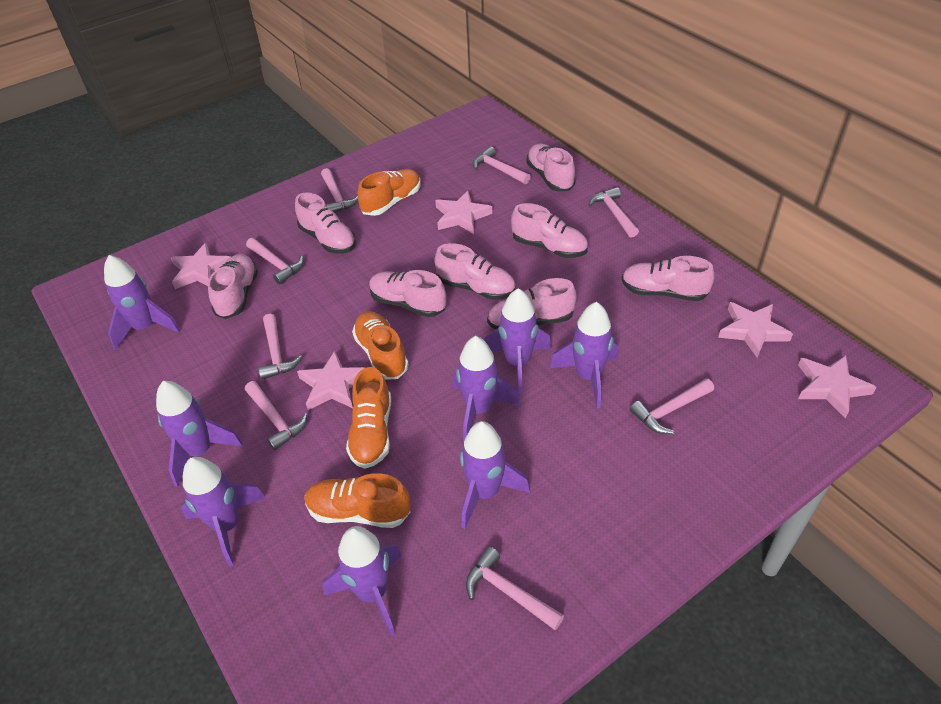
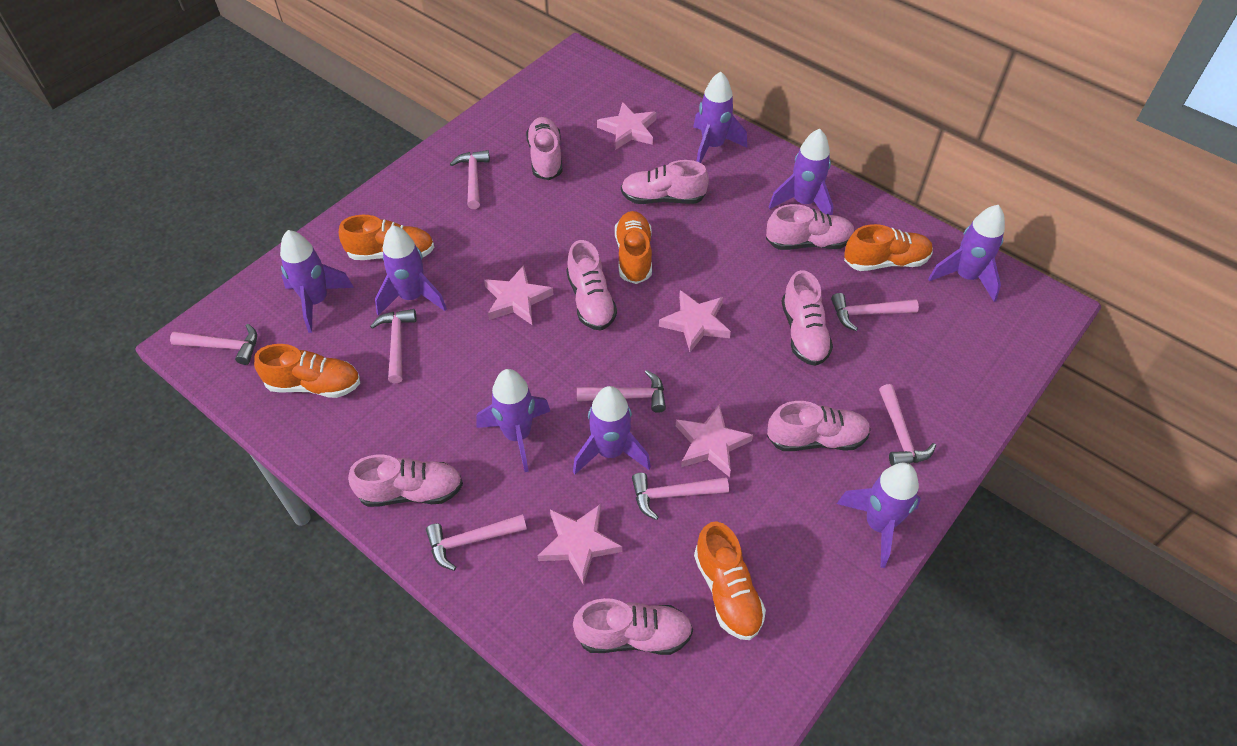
orange shoe: [305,473,410,528] [346,367,391,469] [352,311,409,380] [357,169,421,216] = 4 -> [254,344,360,398] [339,215,434,260] [615,211,652,284] [694,521,766,640] [844,224,933,271] = 5

